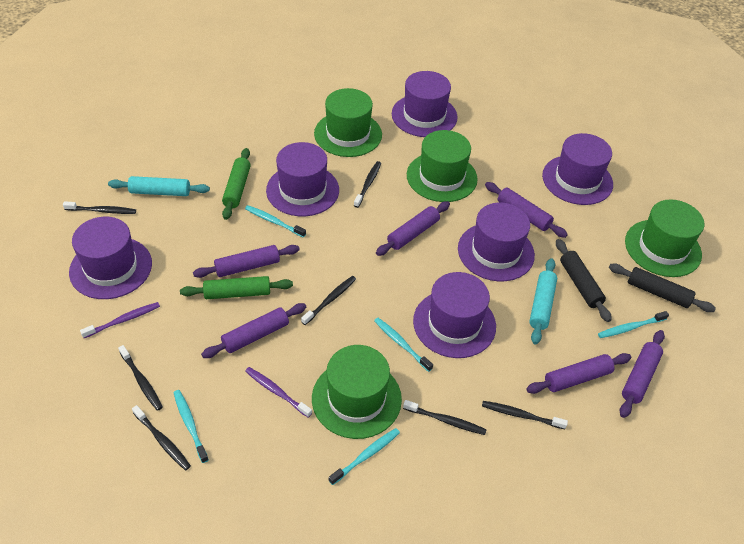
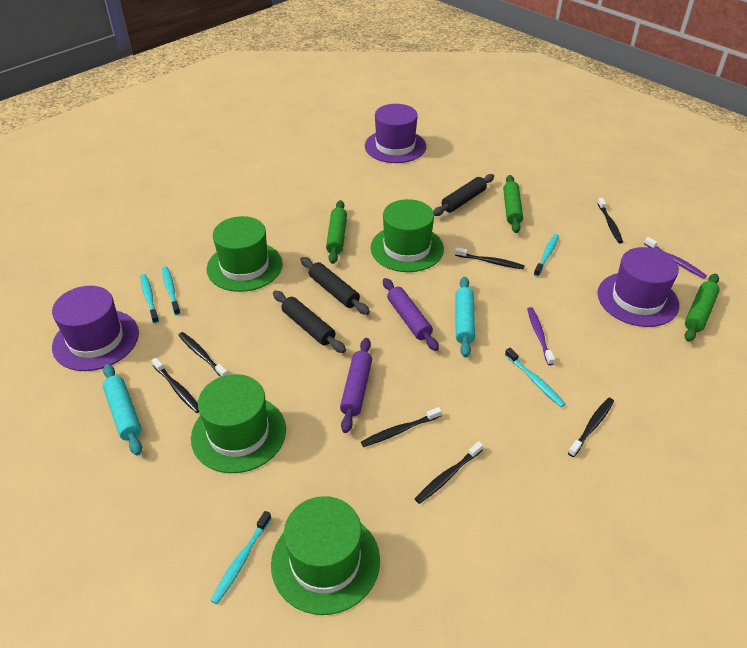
black rolling pin: [556,239,612,322] [609,264,716,312] = 2 -> [273,291,346,353] [300,257,370,315] [433,174,494,216] = 3
green rolling pin: [180,276,293,299] [222,148,251,220] = 2 -> [326,200,347,264] [503,175,523,233] [684,274,720,342] = 3
purple hat: [69,217,152,299] [266,142,339,216] [392,71,458,137] [413,272,496,358] [458,203,535,281] [542,133,613,205] = 6 -> [52,286,139,371] [365,104,426,163] [597,247,679,327] = 3
purple rolling pin: [193,245,300,278] [201,303,306,358] [376,201,450,256] [485,182,568,238] [526,353,631,394] [620,330,665,418] = 6 -> [340,338,372,433] [383,278,439,351] = 2

